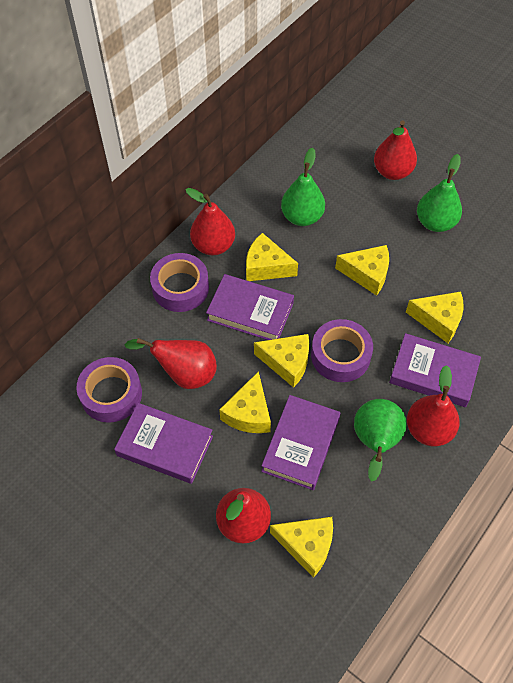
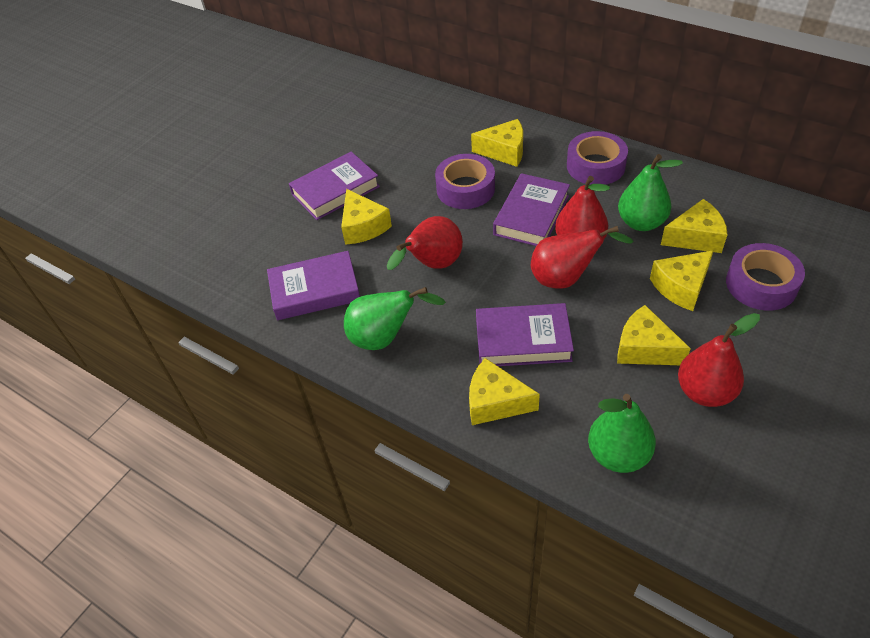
red pear: [124,338,217,389] [185,188,235,255] [216,488,271,543] [374,120,417,180] [407,365,460,446] = 5 -> [387,216,463,270] [531,226,633,289] [555,176,610,239] [678,313,760,407] = 4

